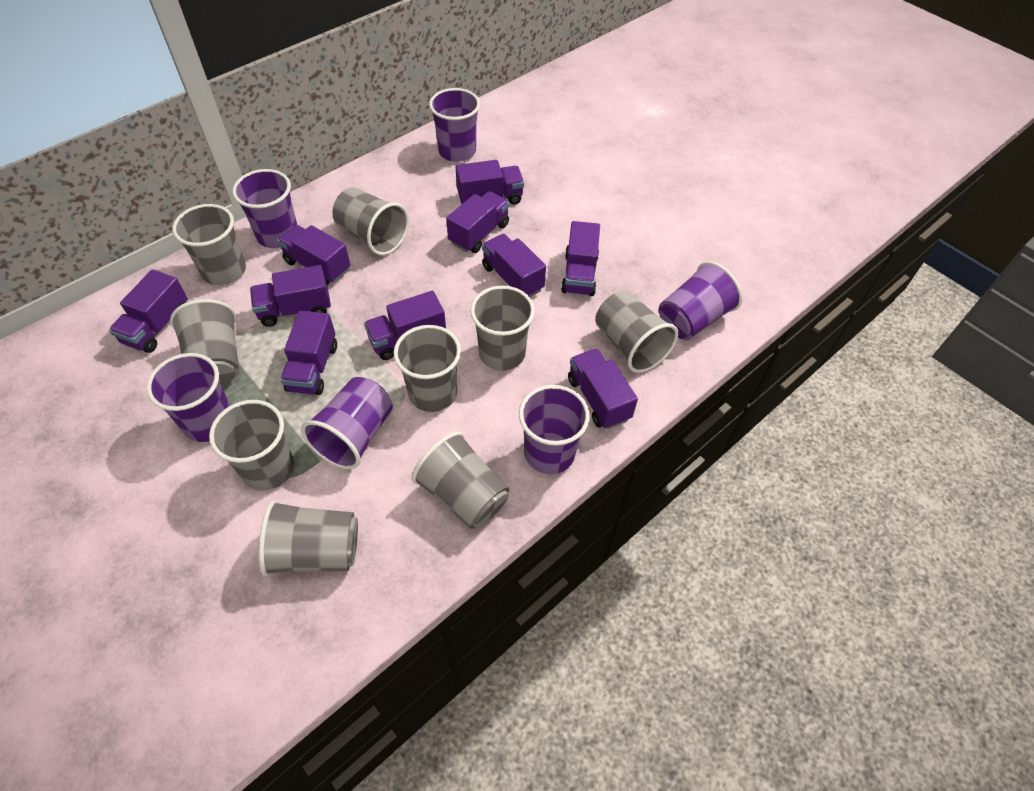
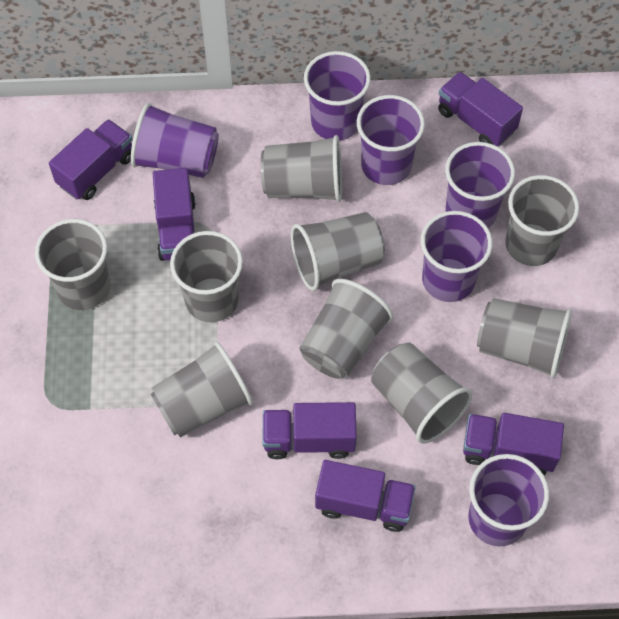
purple truck: [109,269,188,353] [250,265,331,327] [277,225,350,285] [280,311,337,395] [364,291,446,360] [446,191,509,253] [456,160,524,205] [482,234,546,297] [561,221,600,296] [568,348,638,429] = 10 -> [49,119,133,200] [153,168,196,261] [263,402,357,459] [315,460,416,532] [438,72,523,146] [463,413,564,475] = 6

